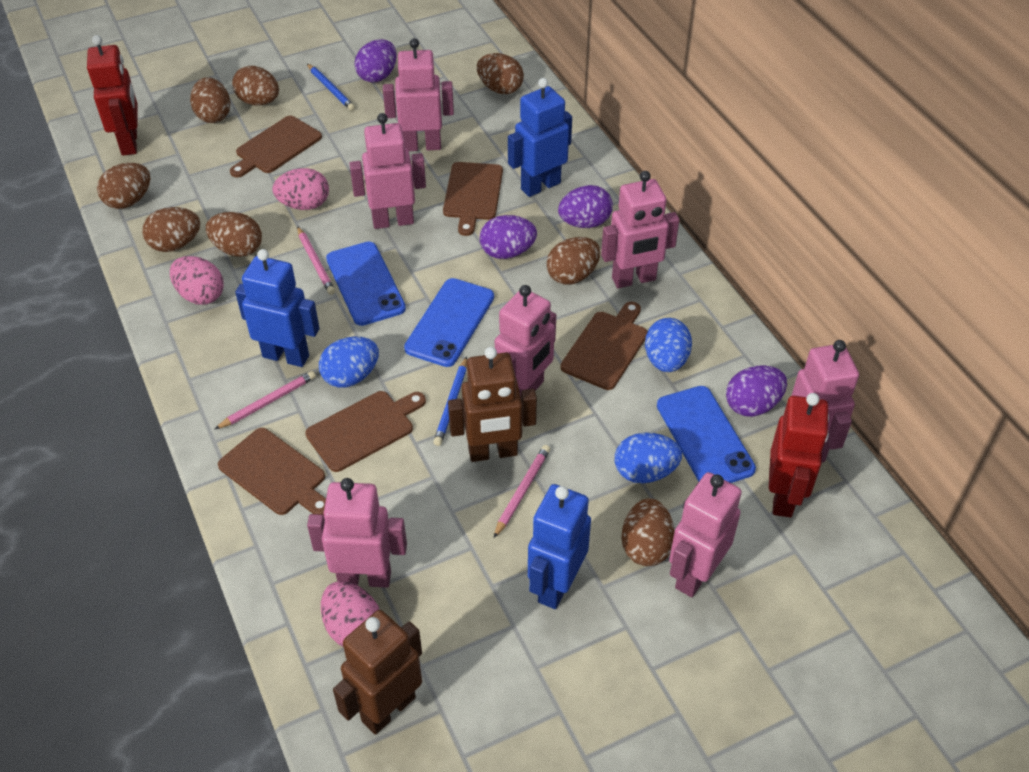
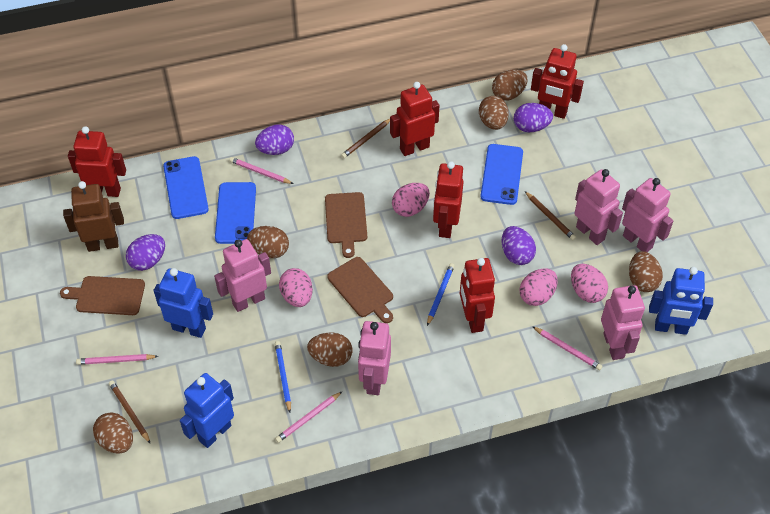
blue egg: [319,336,379,388] [615,433,682,483] [645,318,692,372] = 3 -> none = 0
brown cutting board: [218,428,326,515] [230,116,322,178] [305,391,426,472] [443,162,503,236] [560,301,647,390] = 5 -> [60,276,145,315] [325,192,367,258] [327,257,393,323] = 3
brown egg: [97,163,150,209] [142,207,200,252] [190,77,231,123] [206,212,262,257] [232,66,279,106] [477,53,524,94] [546,237,600,284] [621,498,675,566] = 8 -> [93,412,133,454] [247,226,289,258] [307,333,352,367] [479,96,509,130] [492,70,528,101] [629,251,663,292] = 6
brown pencil: none = 0 -> [109,380,151,444] [341,119,390,158] [525,191,576,240] = 3
brown robot: [333,610,422,735] [448,347,537,462] = 2 -> [63,181,124,252] = 1
pink egg: [170,256,224,305] [272,168,329,210] [321,581,380,647] = 3 -> [279,268,313,307] [392,183,430,217] [520,268,558,306] [571,264,608,303] = 4
pink pencil: [214,371,316,430] [297,226,335,295] [494,445,550,538] = 3 -> [76,354,159,365] [229,157,293,184] [275,392,342,443] [532,326,602,370] = 4
pink robot: [307,478,407,588] [349,113,426,229] [383,38,454,151] [495,285,556,396] [601,171,679,288] [669,472,742,597] [792,340,859,463] = 7 -> [214,239,271,312] [358,321,391,395] [574,169,623,245] [601,285,645,360] [622,178,674,252] = 5
red robot: [87,35,137,156] [769,393,829,517] = 2 -> [68,126,126,197] [390,82,440,156] [433,161,464,238] [460,258,495,333] [531,44,584,119] = 5

